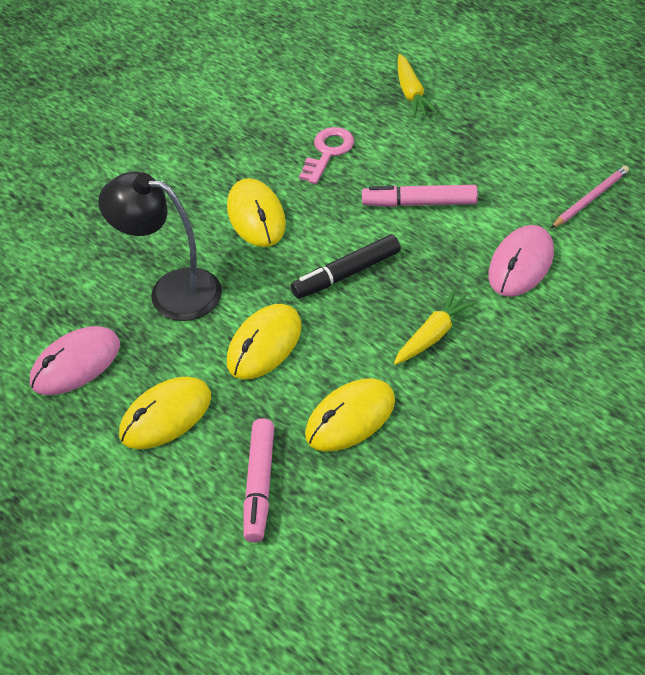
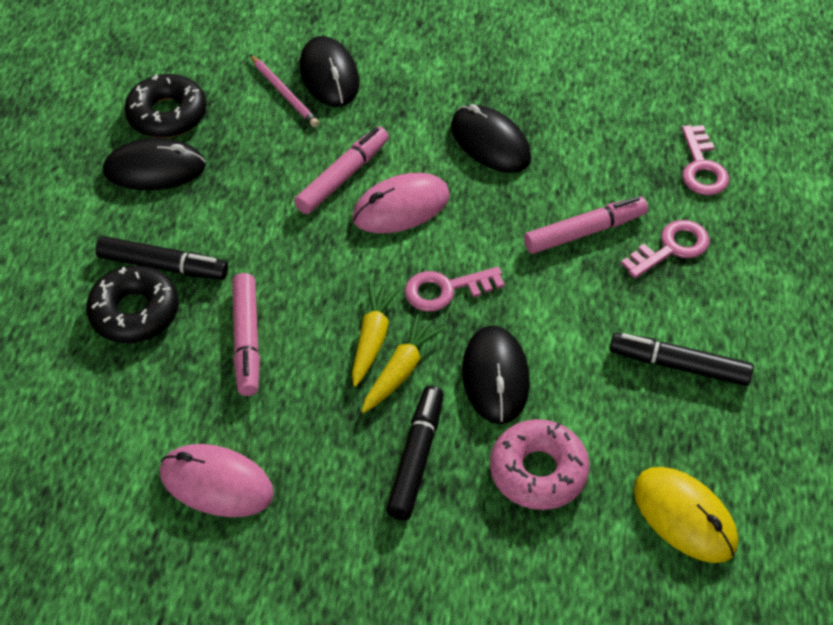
black donut: none = 0 -> [86,265,179,343] [124,74,207,138] = 2
black lamp: [98,171,222,321] = 1 -> none = 0
black marker: [291,234,401,299] = 1 -> [96,236,228,280] [386,386,444,520] [610,333,754,386] = 3
black mouse: none = 0 -> [103,138,206,190] [300,36,359,107] [451,104,531,173] [462,326,530,424] = 4
pink donut: none = 0 -> [490,419,589,510] = 1
pink key: [299,127,354,184] = 1 -> [404,267,505,311] [621,220,710,279] [682,125,729,195] = 3
pink marker: [244,418,274,543] [362,185,478,207] = 2 -> [232,273,260,396] [294,126,389,214] [524,196,648,254] = 3
yellow mouse: [119,376,211,449] [227,178,286,247] [227,304,302,379] [305,378,395,452] = 4 -> [634,467,738,563] = 1

